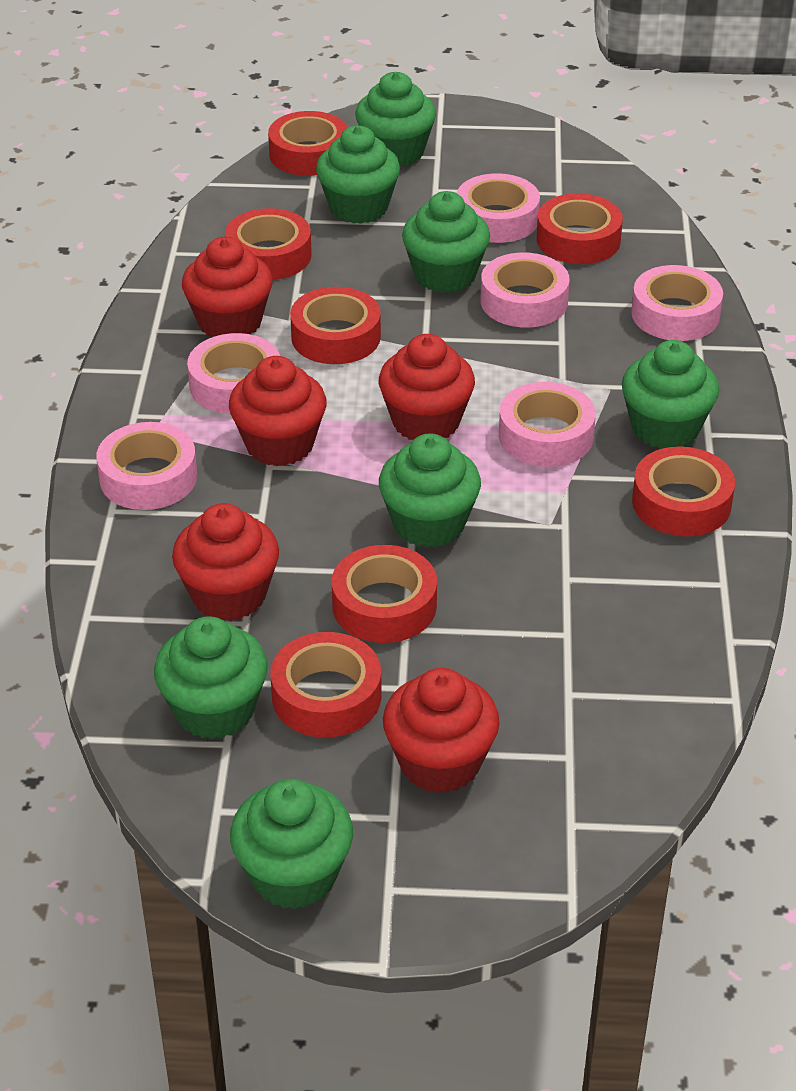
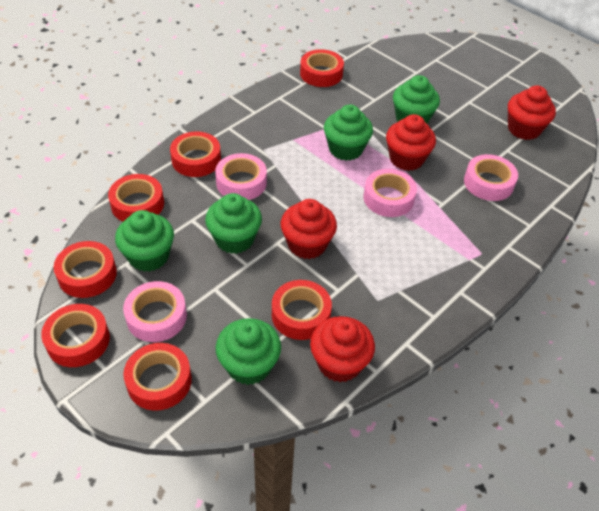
green cupcake: [154,616,268,739] [230,779,353,909] [316,125,400,224] [355,72,436,167] [379,433,481,548] [402,191,490,293] [622,340,719,449] = 7 -> [115,210,174,272] [205,193,262,254] [216,318,281,385] [324,104,373,161] [393,75,440,124] = 5
pink tape: [96,422,197,510] [187,333,280,414] [457,173,540,243] [481,252,570,328] [499,382,596,467] [631,265,723,341] = 6 -> [123,281,187,342] [215,153,267,200] [363,169,417,217] [464,154,518,201] = 4
red cupcake: [172,503,279,621] [182,237,273,337] [229,356,327,466] [379,334,475,440] [383,668,500,793] = 5 -> [281,199,337,259] [310,316,375,382] [386,114,436,171] [508,86,556,140] = 4

